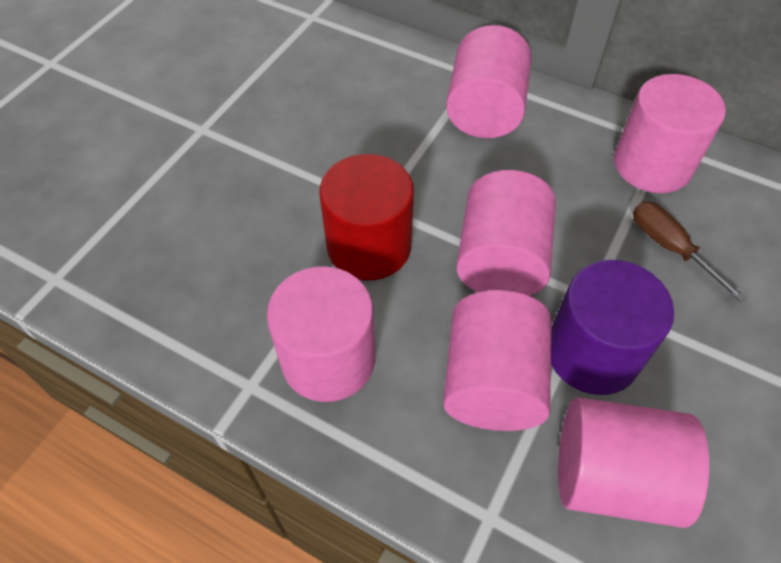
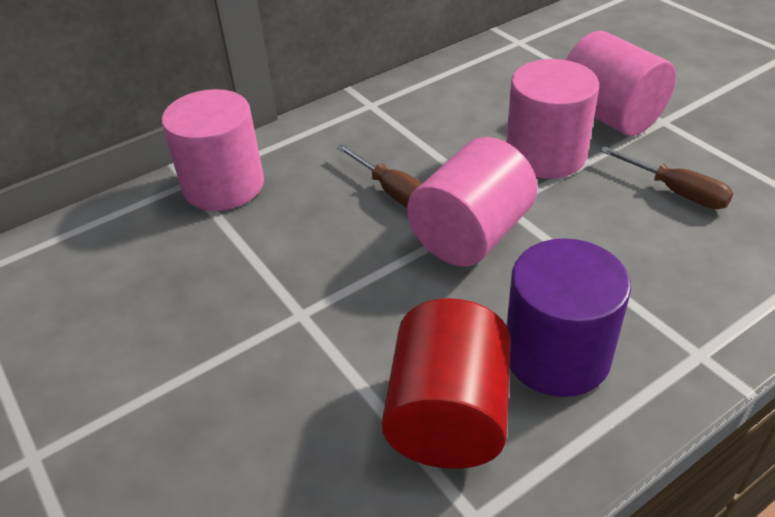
brown screwdriver: [633,201,747,303] = 1 -> [336,144,422,208] [600,146,733,209] = 2
pink cylinder: [267,266,375,402] [443,290,551,431] [446,25,531,138] [456,170,556,296] [558,397,709,528] [614,74,726,193] = 6 -> [162,89,264,211] [407,137,538,267] [506,59,599,178] [566,31,676,136] = 4

